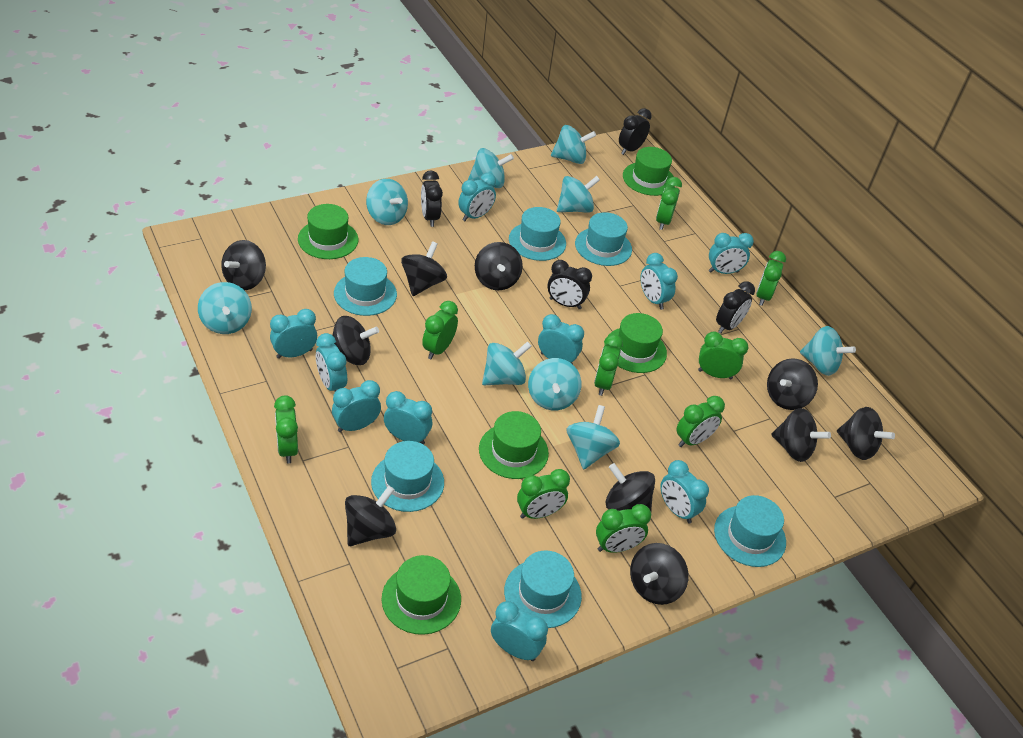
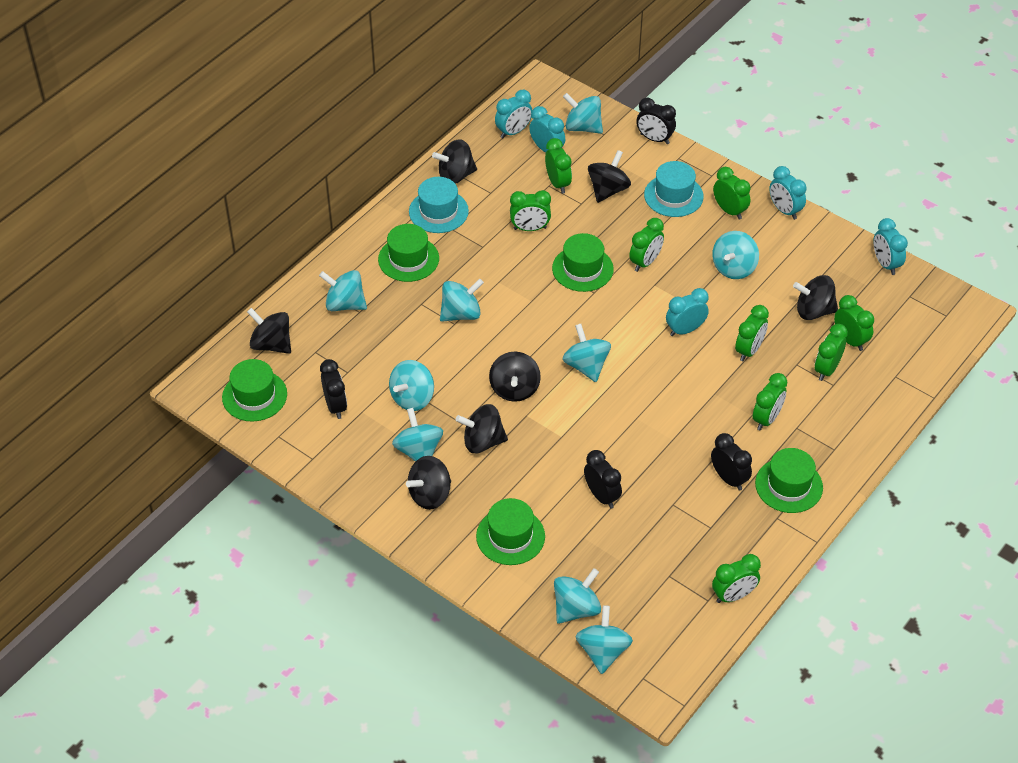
black spinning top: [221,240,266,290] [333,316,379,365] [345,486,396,546] [401,241,447,296] [475,242,523,290] [606,463,655,511] [630,543,688,605] [767,358,818,410] [771,408,831,462] [837,407,895,460] = 10 -> [247,308,291,354] [406,456,451,510] [432,139,477,184] [456,404,508,453] [489,352,541,402] [588,150,631,203] [793,275,838,320] = 7
turquoise clock: [270,309,317,359] [316,333,347,392] [332,380,381,432] [384,391,432,445] [458,173,496,221] [491,601,548,661] [538,314,584,364] [641,253,678,310] [660,460,709,523] [709,233,754,274] = 10 -> [495,90,532,138] [529,106,565,152] [666,288,709,336] [769,166,807,220] [873,218,908,275] = 5
turquoise hat: [334,257,397,316] [371,441,444,512] [504,550,582,628] [509,207,566,261] [575,212,632,266] [714,495,786,567] = 6 -> [409,177,469,233] [644,161,704,217] = 2

